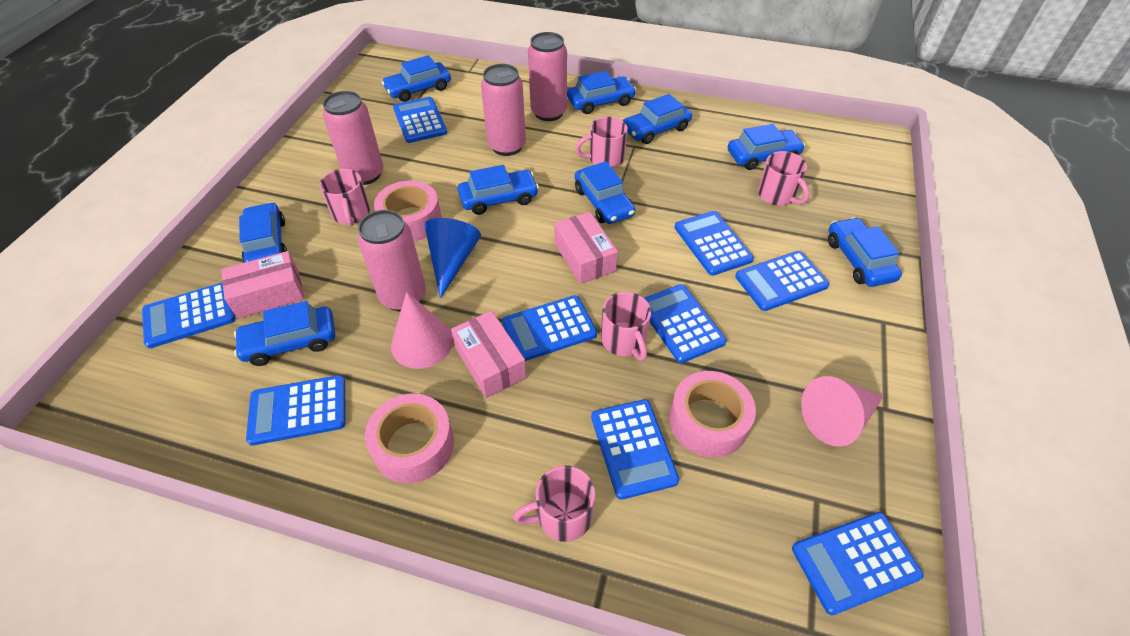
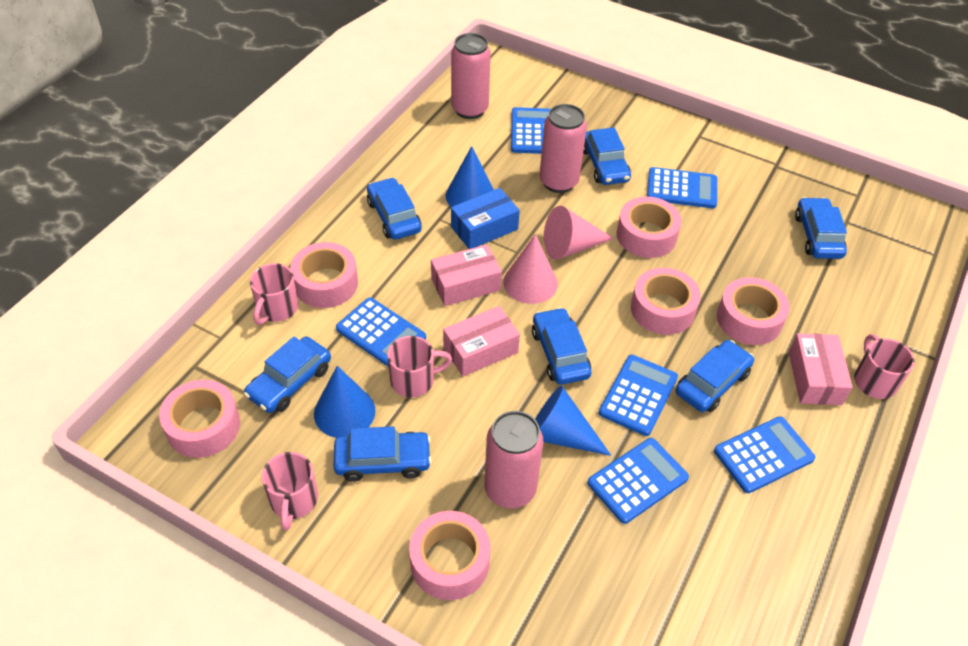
blue box: none = 0 -> [451,188,520,249] = 1
blue calculator: [142,283,236,348] [246,375,345,446] [393,97,447,143] [502,295,597,361] [591,399,679,500] [644,284,727,363] [674,211,754,276] [735,251,830,311] [792,512,923,615] = 9 -> [336,298,426,367] [511,107,551,154] [587,438,689,524] [599,355,678,436] [647,167,717,208] [714,416,815,493] = 6
blue car: [234,301,335,366] [239,202,287,263] [382,55,451,102] [458,165,539,215] [567,71,636,114] [575,162,635,224] [623,94,692,144] [728,124,805,170] [828,217,902,287] = 9 -> [244,336,331,413] [333,426,432,482] [367,177,422,240] [532,307,591,385] [583,127,631,185] [676,340,754,412] [795,197,847,259] = 7
blue cone: [424,218,481,299] = 1 -> [314,366,376,438] [446,146,494,207] [535,386,611,456] = 3
pink can: [323,91,383,185] [358,210,426,311] [481,64,526,156] [528,32,567,121] = 4 -> [451,33,491,119] [484,411,543,508] [539,104,587,193] = 3
pink mug: [319,169,370,226] [513,466,595,542] [575,117,628,168] [601,292,651,361] [758,151,809,206] = 5 -> [250,263,299,325] [262,452,318,530] [387,336,452,397] [854,334,915,399] = 4
pink tape: [365,393,454,483] [374,180,441,242] [669,371,756,457] = 3 -> [159,380,240,458] [290,242,358,308] [409,511,491,600] [617,197,682,258] [631,268,701,335] [717,277,789,345] = 6

